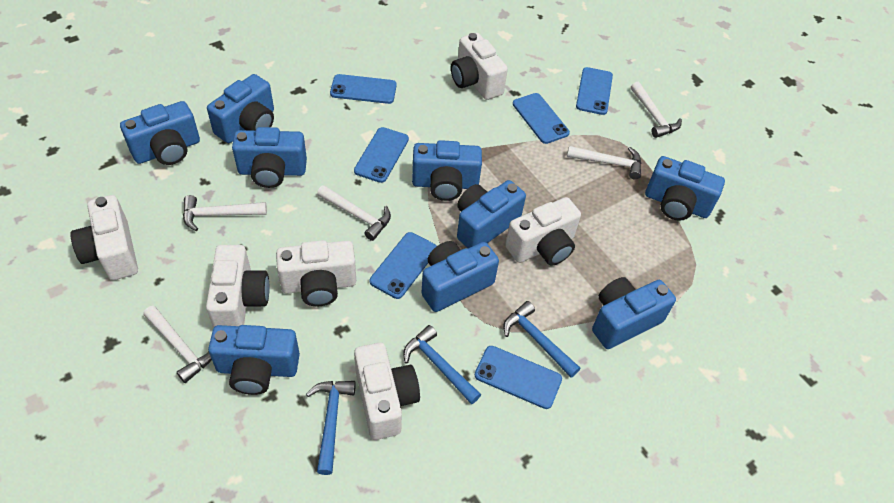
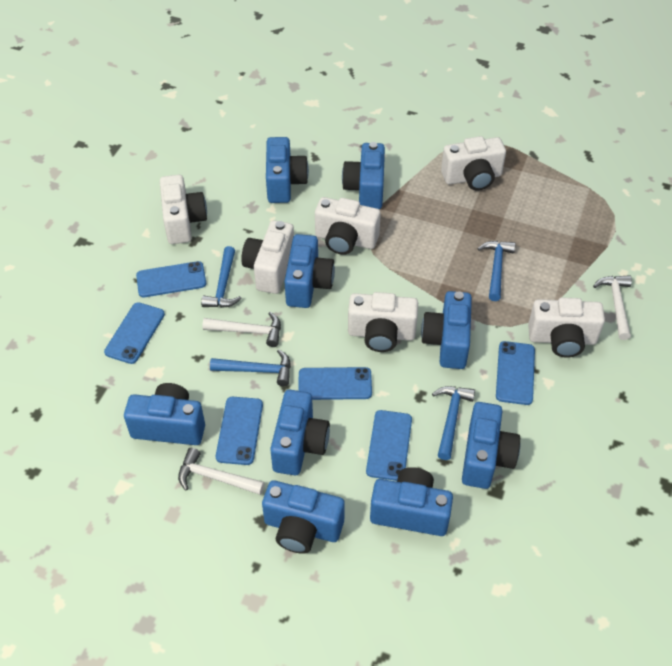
blue hammer: [306,381,356,475] [403,325,481,404] [503,301,580,378] = 3 -> [201,246,242,308] [210,349,291,386] [432,386,475,460] [477,241,516,301] = 4
white hammer: [143,306,212,383] [183,195,267,231] [317,185,391,241] [567,146,641,180] [631,82,682,138] = 5 -> [178,448,265,495] [202,312,281,347] [593,275,632,340] = 3

